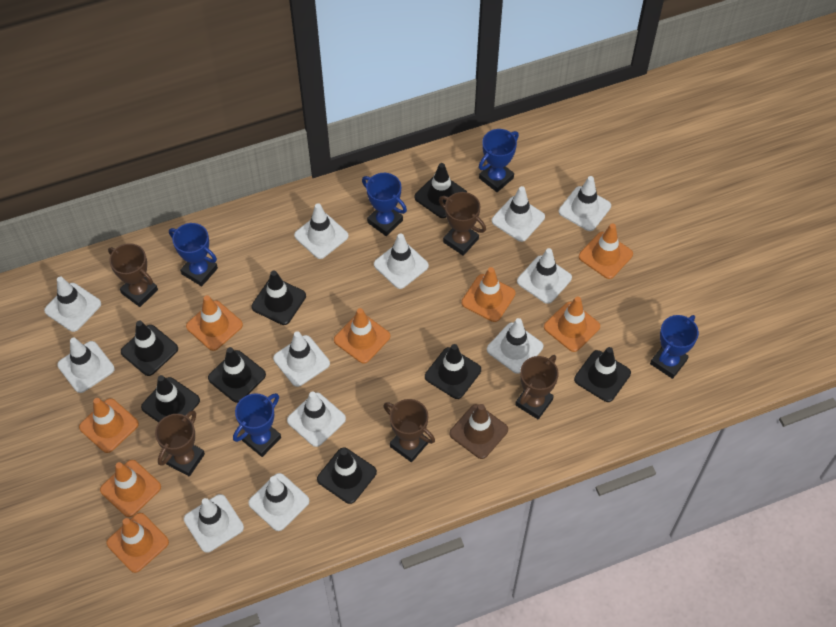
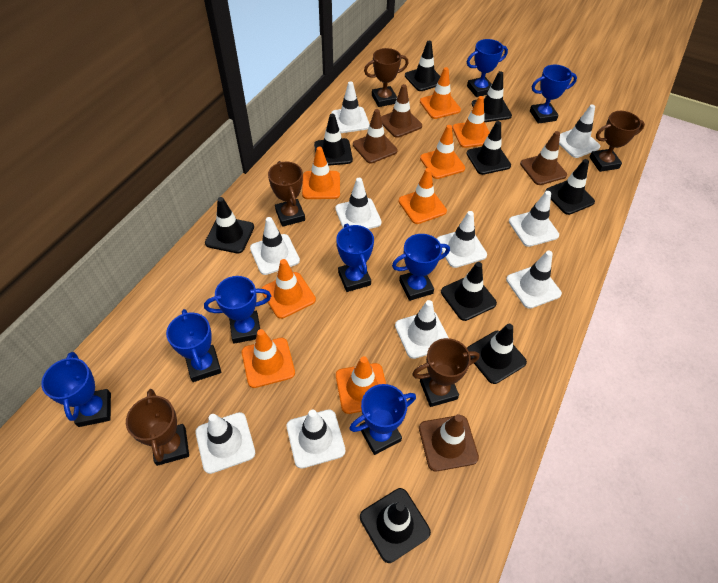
black traffic cone: [121,321,178,376] [141,375,200,423] [208,347,266,403] [251,270,306,325] [317,448,377,504] [414,163,467,218] [425,344,481,399] [574,347,631,402] = 8 -> [205,197,254,253] [314,114,353,166] [360,488,431,563] [405,41,440,91] [441,262,497,321] [466,121,511,175] [467,324,527,384] [472,71,512,122] [545,159,595,215] = 9
blue trophy: [169,223,218,286] [233,393,281,457] [362,173,407,236] [479,129,519,192] [650,315,699,379] = 5 -> [41,352,111,427] [166,309,221,382] [204,276,271,344] [336,224,374,292] [349,384,416,455] [392,234,450,301] [467,39,508,97] [530,65,577,124] = 8
brown traffic cone: [449,404,508,459] = 1 -> [353,109,398,164] [381,84,422,138] [419,414,479,472] [520,131,567,185] = 4
white traffic cone: [44,276,101,332] [57,338,115,393] [184,494,244,553] [248,473,309,531] [273,331,330,387] [287,392,346,447] [294,203,349,259] [374,233,429,289] [487,318,543,374] [492,186,545,242] [517,248,572,304] [559,176,611,231] = 12 -> [195,412,255,474] [250,217,300,275] [287,409,345,469] [331,81,370,133] [335,178,382,229] [395,300,449,359] [437,211,487,268] [506,251,562,309] [509,191,559,247] [559,105,601,158] = 10

